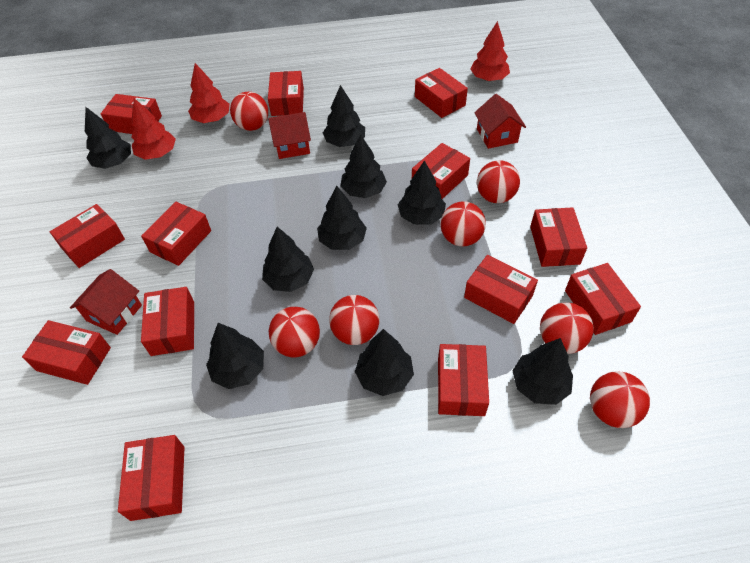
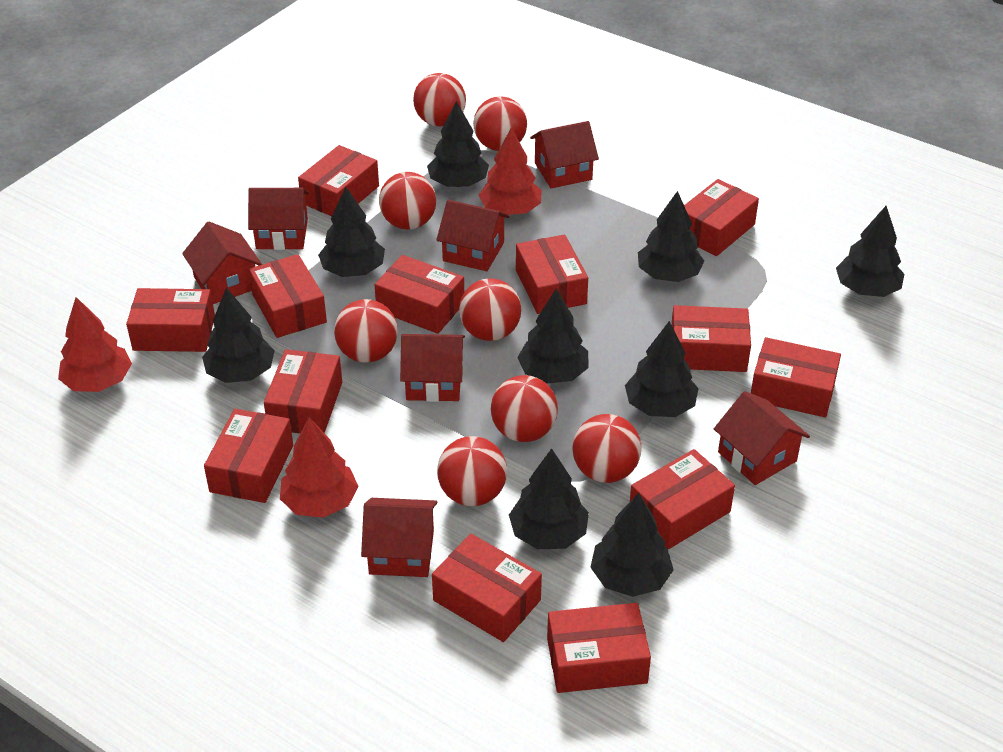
red ball: [230,92,268,131] [269,307,320,357] [329,295,379,345] [440,201,486,247] [477,160,520,203] [540,303,594,354] [590,371,650,428] = 7 -> [334,299,398,363] [379,172,436,230] [413,73,466,126] [437,436,507,506] [459,278,521,341] [473,96,527,151] [491,375,558,442] [572,414,641,483] = 8
red house: [70,269,142,335] [268,112,311,159] [474,94,526,149] = 3 -> [182,221,262,304] [248,188,309,250] [361,498,437,577] [400,334,465,402] [436,200,509,271] [530,121,599,188] [714,391,810,485] = 7

